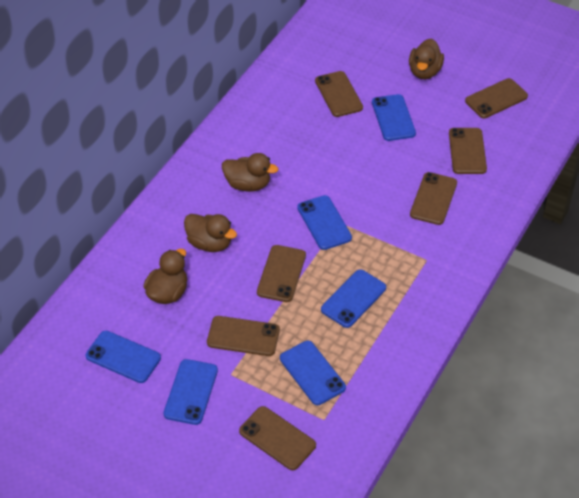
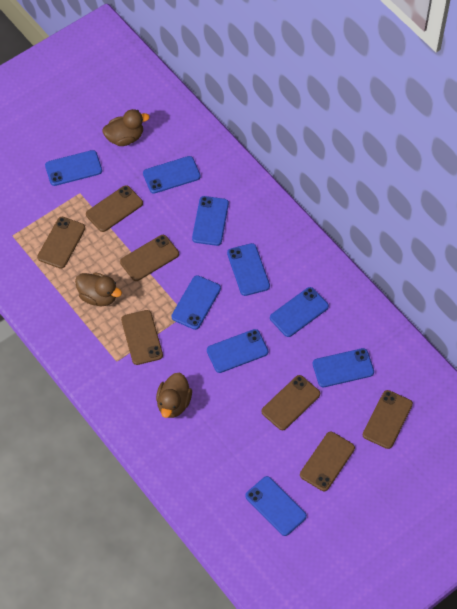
blue phone: [86,331,161,383] [163,359,218,425] [280,341,346,405] [297,195,352,250] [321,269,386,328] [372,94,416,141] = 6 -> [45,150,102,186] [143,156,201,194] [171,275,221,330] [192,196,229,246] [207,329,268,373] [227,243,270,296] [245,476,307,536] [270,287,329,337] [313,348,374,387] = 9
brown duck: [143,249,187,304] [184,214,237,252] [222,153,278,192] [409,39,444,79] = 4 -> [75,272,122,306] [102,109,150,146] [156,372,192,418] = 3

